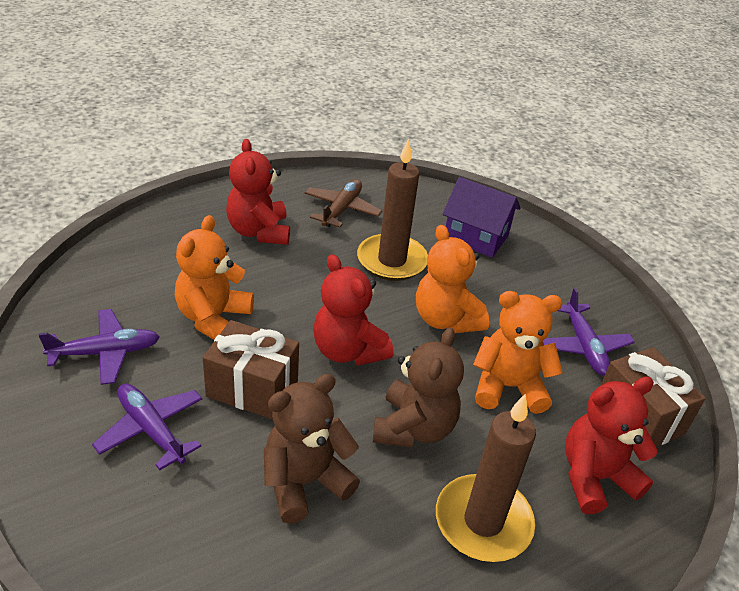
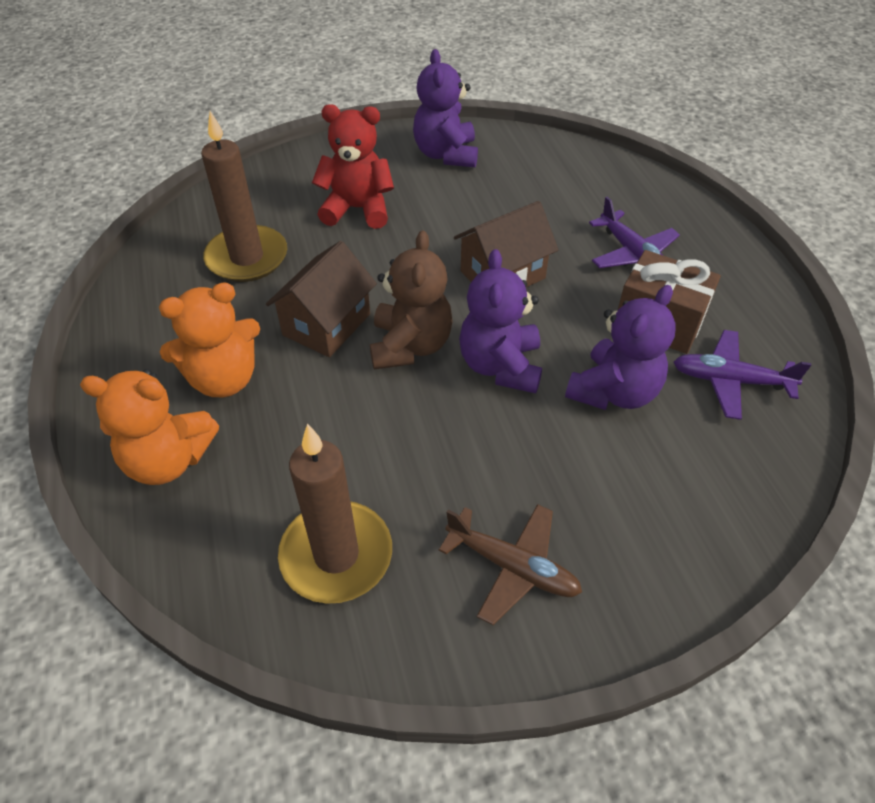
brown gift: [203,320,299,420] [601,347,706,447] = 2 -> [618,250,721,354] = 1
brown house: none = 0 -> [266,241,377,357] [454,201,558,287] = 2
brown teddy bear: [264,374,360,524] [373,327,464,448] = 2 -> [370,231,453,370] = 1
orange teddy bear: [175,215,254,340] [416,225,489,333] [473,291,563,414] = 3 -> [80,369,219,485] [159,282,260,397] = 2
purple house: [443,177,520,258] = 1 -> none = 0
purple plane: [38,309,160,385] [92,384,202,470] [543,288,635,376] = 3 -> [589,197,680,268] [673,330,811,420] = 2
purple teddy bear: none = 0 -> [413,49,478,167] [459,249,542,393] [565,285,676,410] = 3
red teddy bear: [226,139,290,245] [313,254,394,366] [565,376,658,514] = 3 -> [312,104,394,229] = 1

